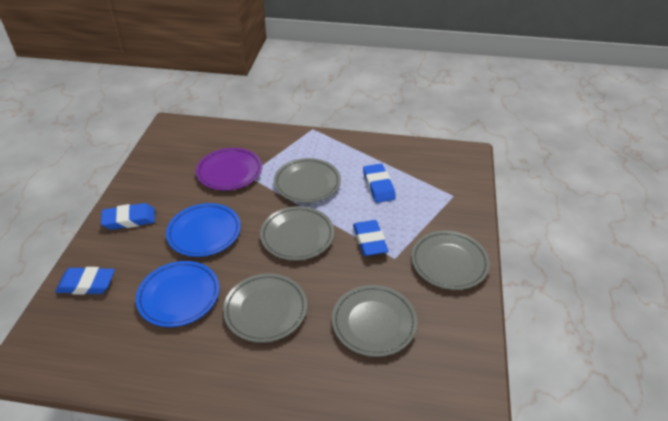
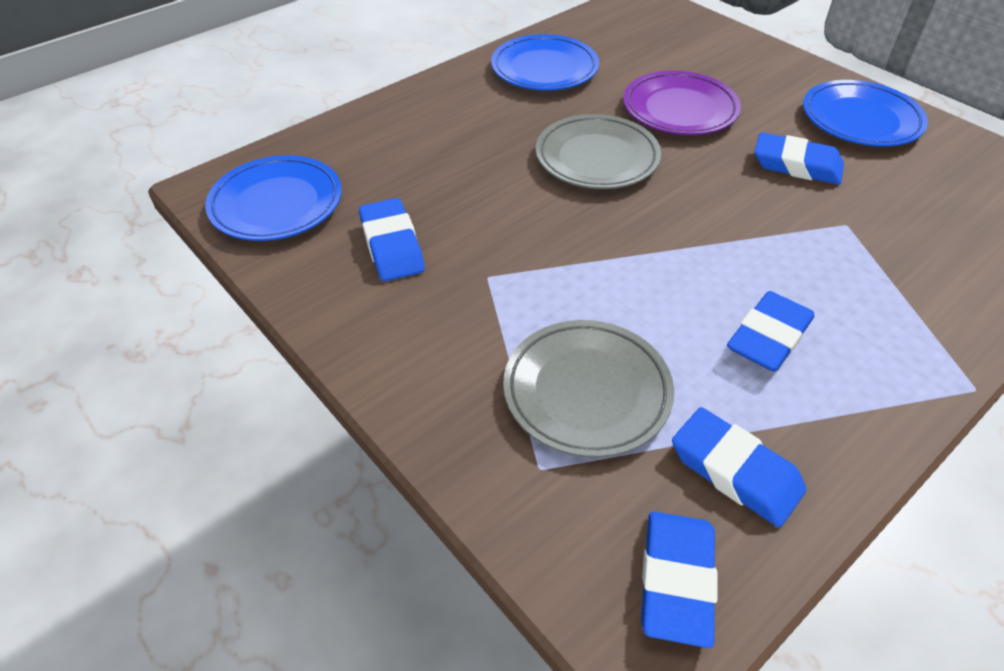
blue eraser: [55,267,115,295] [101,203,155,230] [353,220,388,256] [363,164,396,203] = 4 -> [359,198,425,282] [641,512,718,648] [672,407,806,527] [727,291,814,372] [754,132,844,185] = 5
blue plate: [136,261,219,327] [166,203,241,257] = 2 -> [205,155,342,241] [491,34,599,91] [803,80,928,147] = 3
grey plate: [223,273,307,343] [260,206,334,261] [274,158,341,203] [332,285,417,357] [411,231,490,290] = 5 -> [503,320,674,457] [536,114,661,189] = 2

